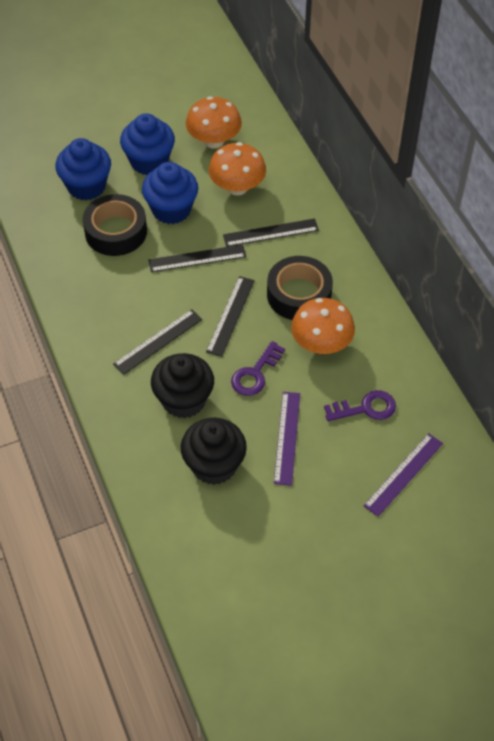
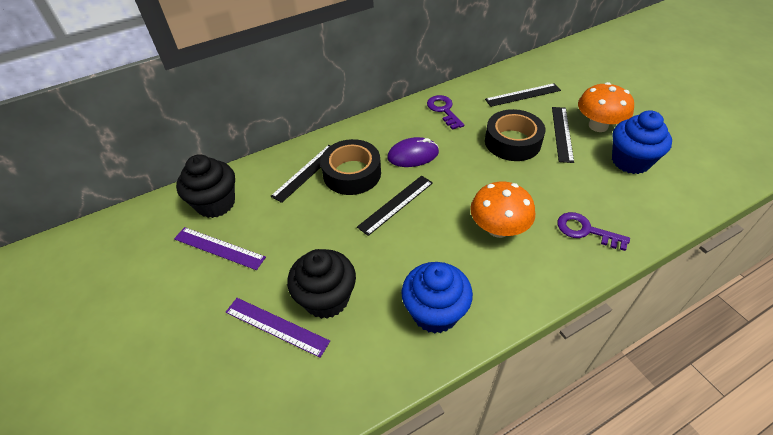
blue cupcake: [55,138,111,200] [120,113,175,175] [142,162,198,224] = 3 -> [401,262,473,334] [612,110,672,174] = 2
orange mushroom: [186,96,242,149] [209,142,266,196] [291,298,355,354] = 3 -> [470,181,535,238] [578,82,634,132] = 2
purple mouse: none = 0 -> [387,137,439,167] = 1

